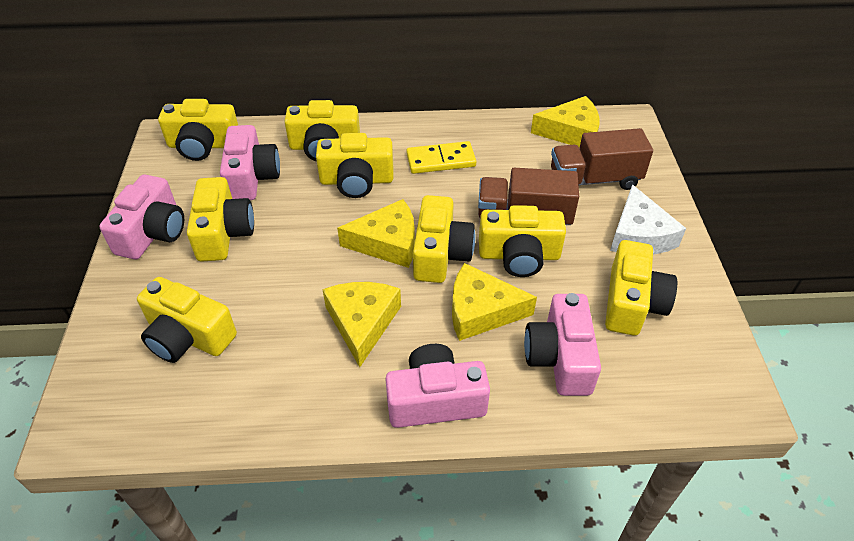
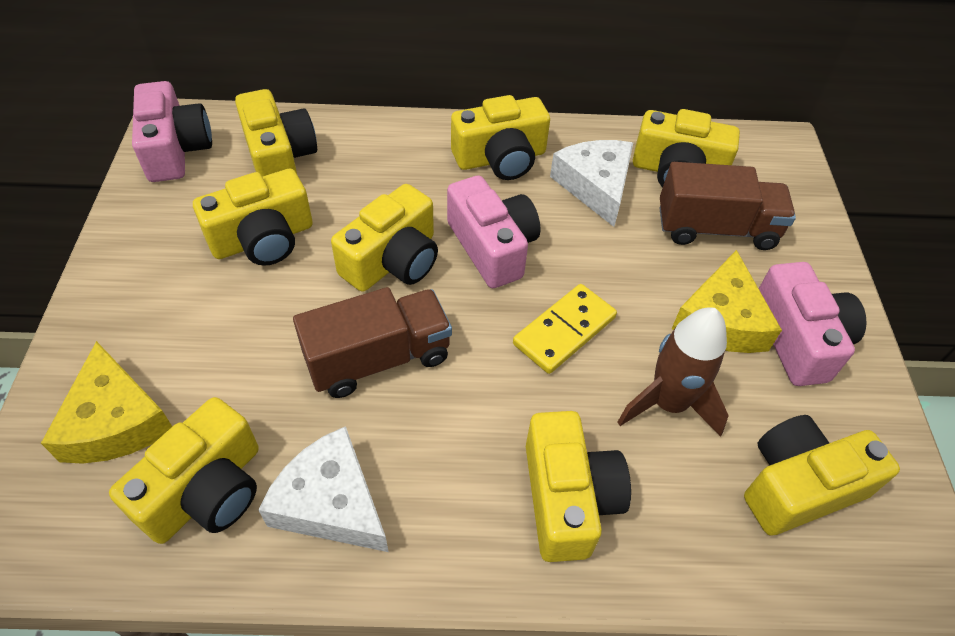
brown rocket: none = 0 -> [618,307,729,437] = 1
pink camera: [100,175,184,259] [220,125,280,200] [386,344,490,428] [524,293,601,396] = 4 -> [132,81,212,182] [447,176,541,288] [759,262,867,386] = 3
white cheese: [610,184,686,255] = 1 -> [258,426,389,552] [550,140,633,227] = 2
yellow cheese: [322,282,401,367] [337,199,415,268] [452,263,537,341] [531,96,599,148] = 4 -> [41,341,172,464] [672,250,782,353] = 2

